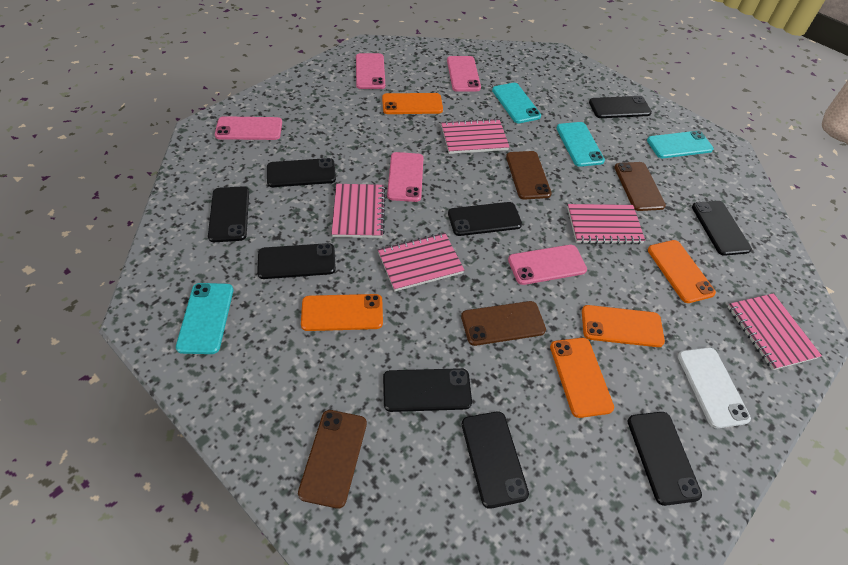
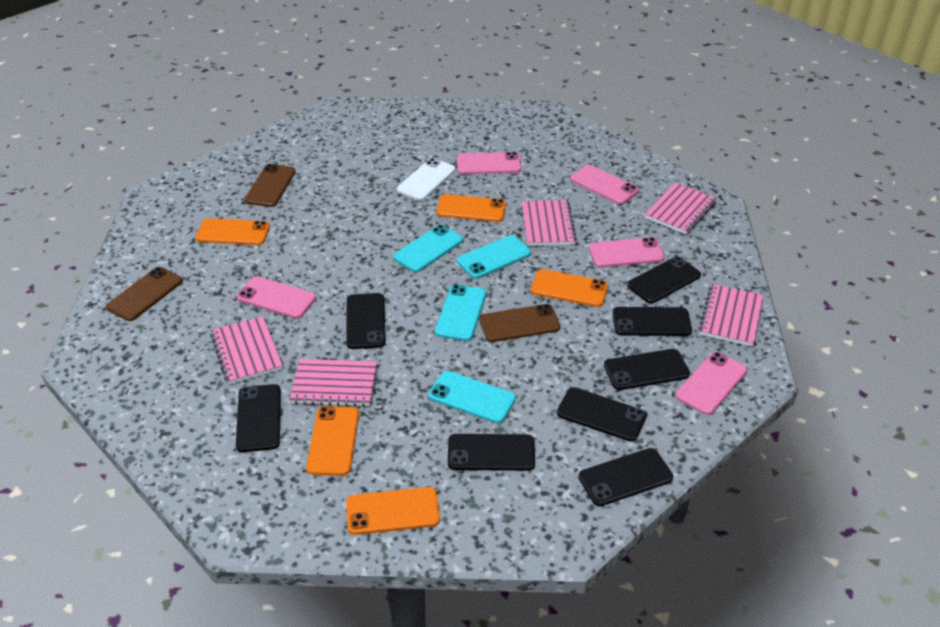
black phone: [208,186,249,242] [257,243,336,279] [267,158,336,187] [383,368,472,412] [448,202,522,236] [462,411,529,509] [589,96,652,118] [628,412,702,506] [692,201,752,256] = 9 -> [236,384,281,452] [347,293,386,349] [448,434,535,471] [557,387,647,442] [578,448,673,506] [604,349,690,390] [612,307,692,336] [627,256,701,304] = 8
brown phone: [298,410,367,509] [461,301,546,346] [506,151,552,199] [614,162,666,211] = 4 -> [106,267,183,321] [245,164,296,207] [480,304,560,342] = 3

